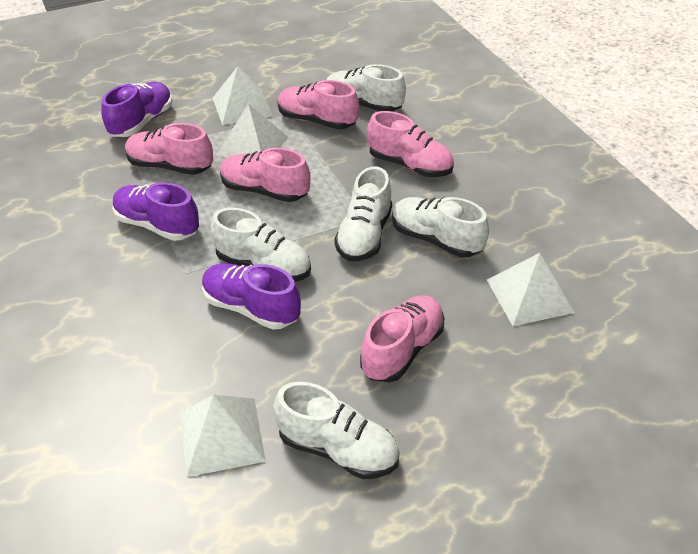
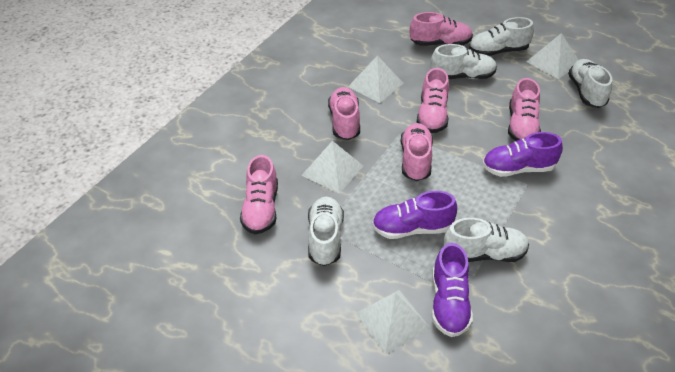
pink shoe: [125,123,213,175] [220,148,311,202] [278,80,359,129] [360,295,444,382] [367,111,454,177] = 5 -> [240,155,278,234] [328,87,360,140] [401,123,433,181] [410,12,473,46] [417,68,449,133] [508,78,541,141] = 6

